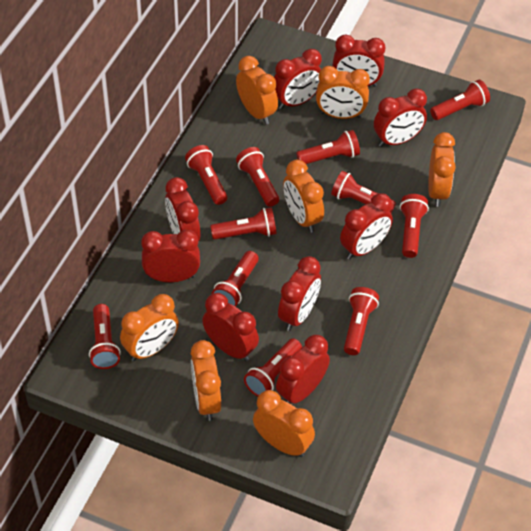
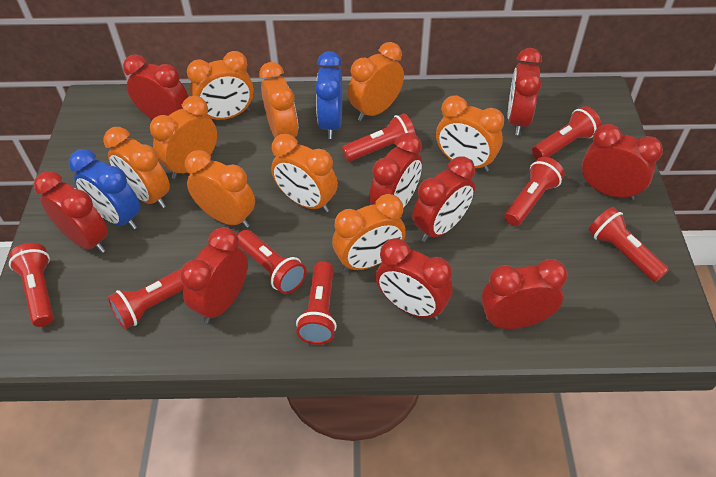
blue clock: none = 0 -> [69,149,140,230] [315,51,342,139] = 2
orange clock: [120,294,179,361] [191,340,221,421] [236,56,278,125] [253,390,315,457] [283,160,324,233] [316,66,370,119] [428,132,456,207] = 7 -> [104,127,170,208] [150,96,217,179] [185,150,255,228] [187,51,254,120] [259,62,298,138] [271,134,338,213] [332,194,406,272] [348,42,404,121] [436,95,504,172] = 9
red flashlight: [89,304,121,369] [185,145,227,205] [210,208,277,240] [212,251,259,307] [236,147,279,207] [244,338,302,396] [296,130,360,164] [331,171,396,213] [344,287,379,355] [400,194,429,258] [430,79,490,120] = 11 -> [9,243,54,327] [107,268,184,329] [237,230,307,294] [296,261,337,345] [342,113,416,162] [505,157,565,226] [532,106,601,159] [588,207,669,282] = 8

